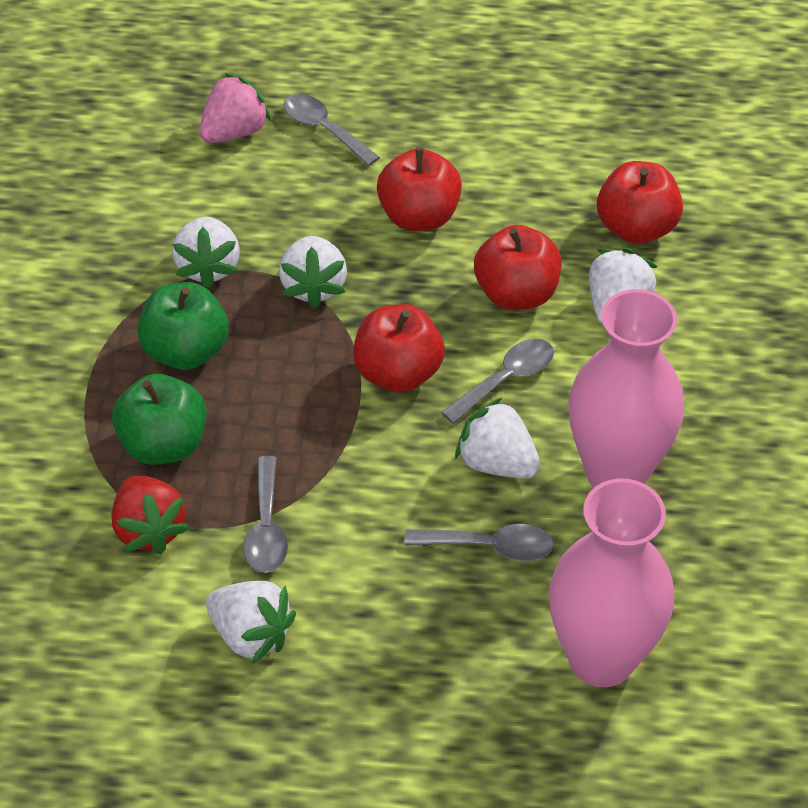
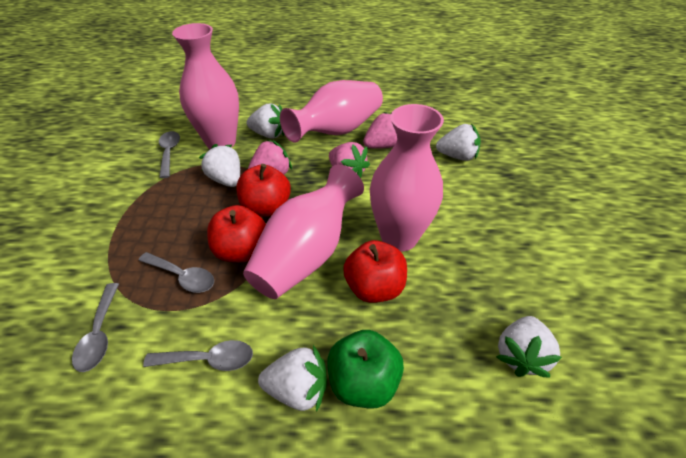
green apple: [112,374,207,465] [138,282,229,370] = 2 -> [327,330,404,408] = 1
pink strawberry: [199,73,271,143] = 1 -> [248,139,292,174] [329,142,370,178] [363,112,397,149] = 3
pink vase: [549,478,674,687] [568,289,684,487] = 2 -> [172,23,239,149] [243,165,364,299] [280,80,383,143] [370,104,444,252] = 4
red apple: [353,304,445,393] [377,147,462,231] [474,225,562,310] [597,161,683,244] = 4 -> [207,205,266,262] [236,164,291,217] [343,240,407,303] = 3
red strawberry: [111,475,190,554] = 1 -> none = 0

